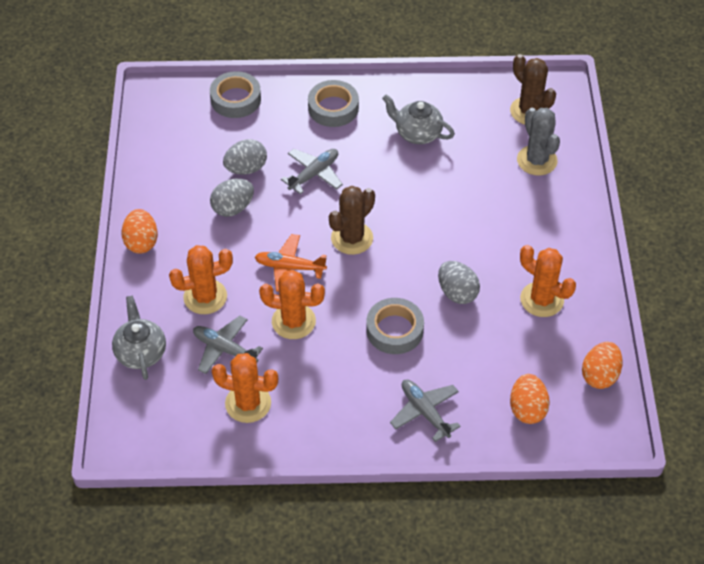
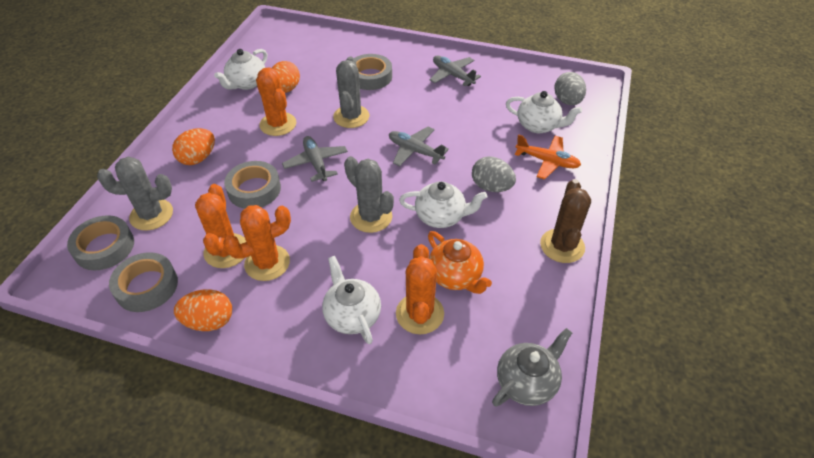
brown cactus: [329,186,375,255] [510,54,556,125] = 2 -> [540,179,591,263] = 1
grey cactus: [517,108,560,175] = 1 -> [97,157,173,231] [333,57,369,128] [344,156,394,233] = 3
grey egg: [210,179,254,217] [223,139,267,175] [438,261,480,304] = 3 -> [472,156,516,192] [554,72,586,105] = 2
grey tape: [210,71,261,118] [308,80,359,127] [366,298,424,354] = 3 -> [67,215,134,270] [109,252,178,312] [224,161,281,209] [354,54,392,90] = 4
grey teapot: [112,296,166,380] [382,94,455,144] = 2 -> [492,328,572,407] = 1
orange teapot: none = 0 -> [428,231,492,294] = 1
white teapot: none = 0 -> [214,49,267,90] [322,256,381,344] [399,181,487,228] [506,91,582,133] = 4

